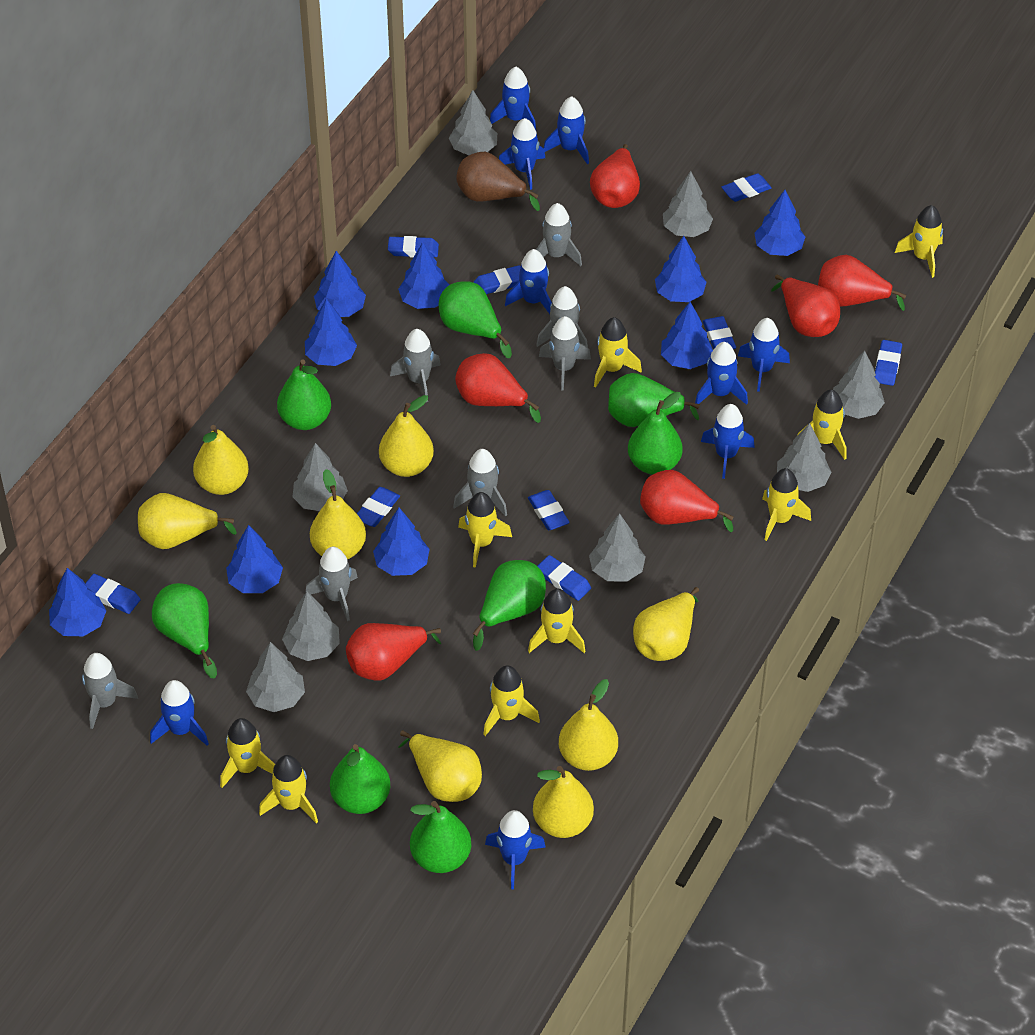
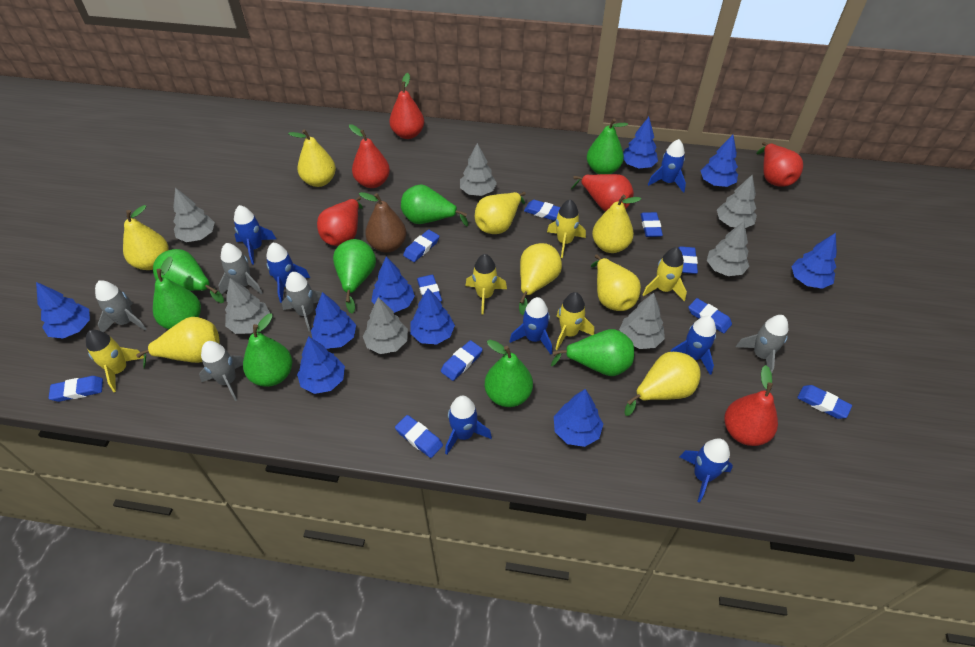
blue eraser: [85,574,141,614] [357,487,400,527] [388,236,439,257] [473,265,521,294] [528,490,570,530] [538,555,591,601] [703,316,736,349] [721,173,771,202] [875,340,902,386] = 9 -> [49,376,103,402] [395,415,443,458] [403,230,439,262] [417,275,442,302] [441,340,483,381] [524,200,561,220] [640,212,663,237] [678,246,698,274] [688,298,732,333] [797,385,852,419] = 10
blue rocket: [150,680,209,746] [485,810,546,889] [490,67,536,130] [499,118,545,190] [505,249,552,314] [544,96,589,164] [695,342,748,405] [701,404,755,479] [738,318,790,392] = 9 -> [234,205,276,265] [266,243,310,303] [445,396,492,455] [509,297,552,354] [648,139,686,193] [670,316,716,375] [680,438,733,503] = 7
grey rocket: [82,653,138,729] [305,547,358,621] [390,329,441,402] [453,449,507,516] [536,203,582,266] [536,286,588,348] [539,316,591,390] = 7 -> [95,280,147,332] [199,341,244,401] [218,243,263,295] [282,272,322,332] [736,315,789,373] = 5
grey tree: [246,642,305,712] [282,592,340,661] [293,443,348,511] [449,90,497,155] [589,513,646,582] [663,171,713,237] [777,423,831,492] [833,350,885,419] = 8 -> [173,188,215,242] [225,278,270,334] [363,297,408,354] [460,143,497,196] [619,293,665,349] [707,221,749,276] [717,174,757,228] = 7
yellow rocket: [220,718,275,788] [259,755,318,823] [458,492,512,568] [483,665,540,736] [528,589,586,653] [594,317,642,387] [762,468,811,541] [797,390,847,460] [895,205,943,278] = 9 -> [86,330,144,392] [465,254,507,315] [547,199,586,258] [555,292,594,350] [643,247,687,301] = 5

